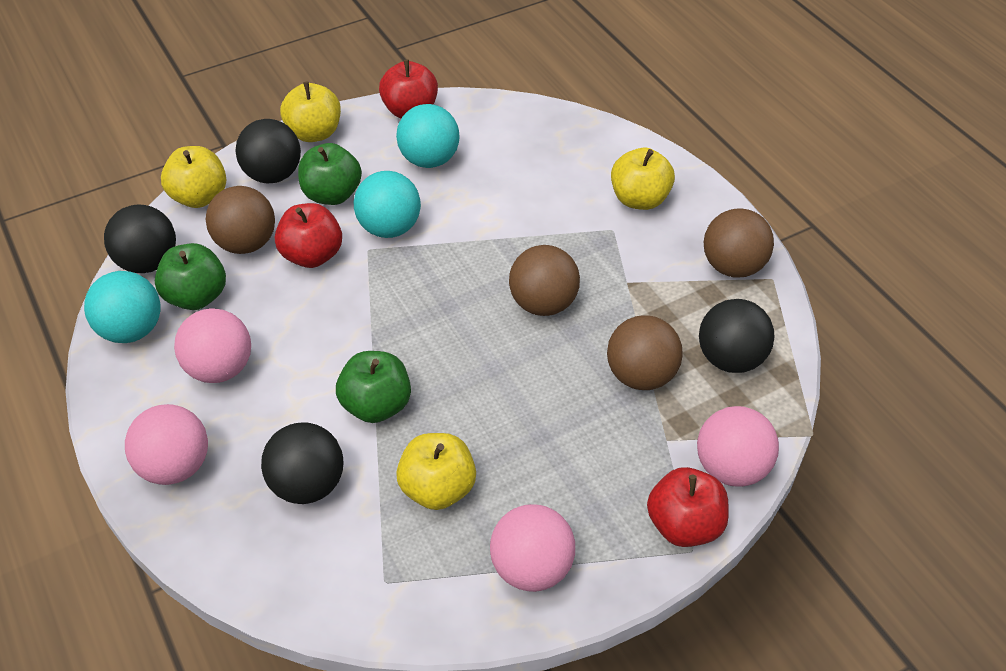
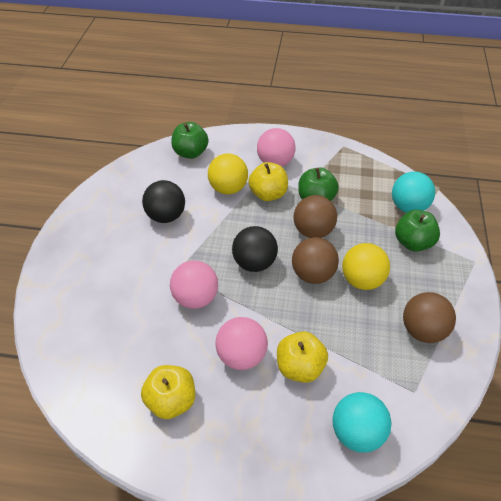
black ball: [104,204,176,273] [235,119,301,183] [261,422,343,504] [699,299,774,373] = 4 -> [142,180,185,223] [232,226,278,272] = 2
brown ball: [206,186,275,254] [509,245,580,316] [607,315,683,390] [704,208,774,278] = 4 -> [292,237,339,284] [293,195,337,238] [403,292,456,343] = 3
pink ball: [125,404,208,485] [174,308,251,383] [490,504,575,592] [697,406,779,487] = 4 -> [170,261,218,309] [215,317,268,370] [257,128,296,167] = 3
red apple: [275,203,342,268] [379,60,438,118] [647,467,729,547] = 3 -> none = 0
turquoise ball: [84,271,161,343] [354,171,421,238] [396,104,460,168] = 3 -> [333,392,391,453] [392,172,435,213] = 2
yellow apple: [161,146,226,208] [280,82,341,142] [396,433,476,510] [611,148,675,210] = 4 -> [141,365,195,419] [248,162,288,201] [277,331,328,383] = 3
yellow ball: none = 0 -> [208,153,248,195] [342,243,390,290] = 2

